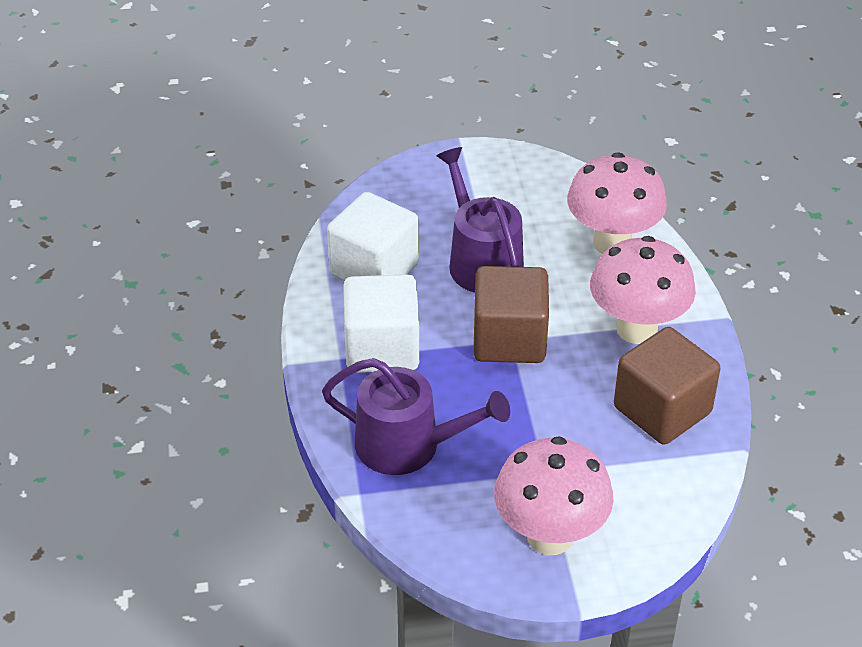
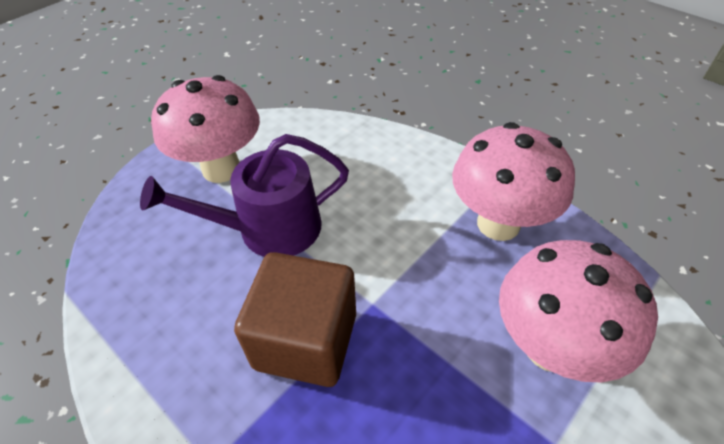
brown cube: [473,266,549,363] [614,327,720,444] = 2 -> [234,252,356,387] = 1
purple watering can: [322,358,510,475] [436,147,524,293] = 2 -> [140,134,349,257] = 1
white cube: [327,192,419,281] [343,274,419,373] = 2 -> none = 0

